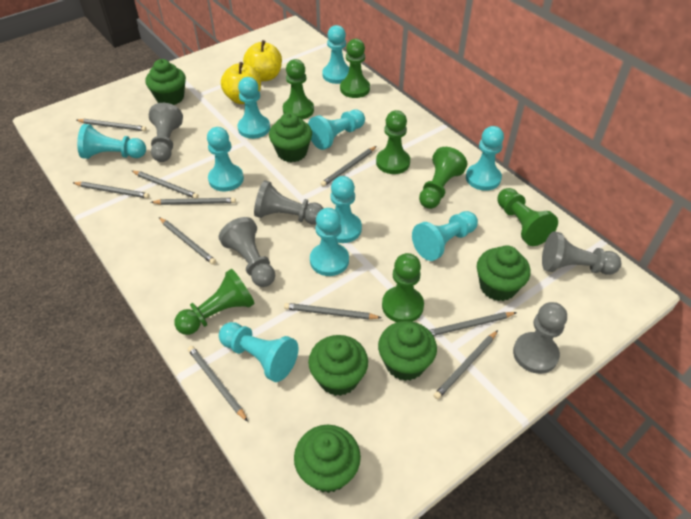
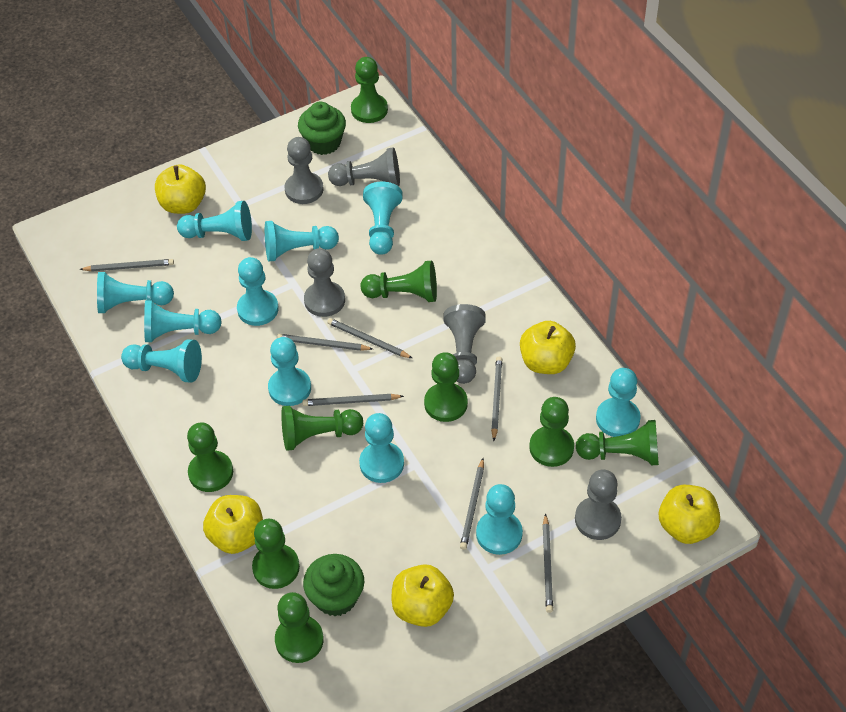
green cupcake: [145,59,186,105] [269,112,312,162] [294,425,361,493] [308,335,368,396] [378,321,437,381] [477,246,531,301] = 6 -> [298,102,346,155] [303,554,364,616] = 2
green pawn: [174,269,255,335] [283,59,314,120] [340,39,370,98] [376,110,410,174] [382,253,424,322] [419,147,467,209] [497,188,558,246] = 7 -> [187,422,233,492] [252,519,300,589] [275,592,324,663] [281,406,363,451] [351,57,388,123] [361,261,437,302] [424,352,468,422] [529,397,574,467] [576,420,659,465] = 9
grey pencil: [73,182,150,198] [77,119,147,131] [132,171,199,198] [151,198,236,205] [159,217,216,265] [188,346,248,422] [284,303,382,320] [321,146,377,187] [429,312,517,336] [434,330,498,399] = 10 -> [79,259,174,272] [277,334,373,351] [303,394,404,406] [327,318,412,358] [460,458,484,550] [491,357,502,441] [542,513,553,613] = 7
turquoise pawn: [77,124,146,159] [207,127,244,191] [219,322,298,382] [238,77,270,139] [308,110,365,150] [310,208,349,276] [322,25,349,84] [330,176,362,243] [412,211,478,261] [466,126,504,191] = 10 -> [97,272,174,313] [121,339,202,383] [144,300,222,342] [177,201,252,241] [237,257,279,326] [265,221,339,261] [268,337,311,406] [359,413,404,483] [363,182,403,255] [476,484,523,555] [596,368,641,437] = 11
yellow apple: [221,62,261,104] [243,40,282,81] = 2 -> [155,164,206,214] [203,495,263,554] [392,564,454,627] [520,321,576,374] [659,485,720,544] = 5

